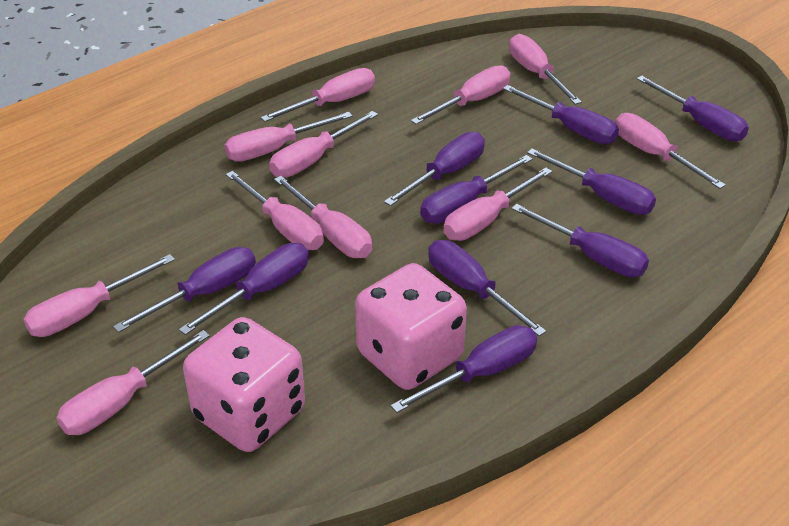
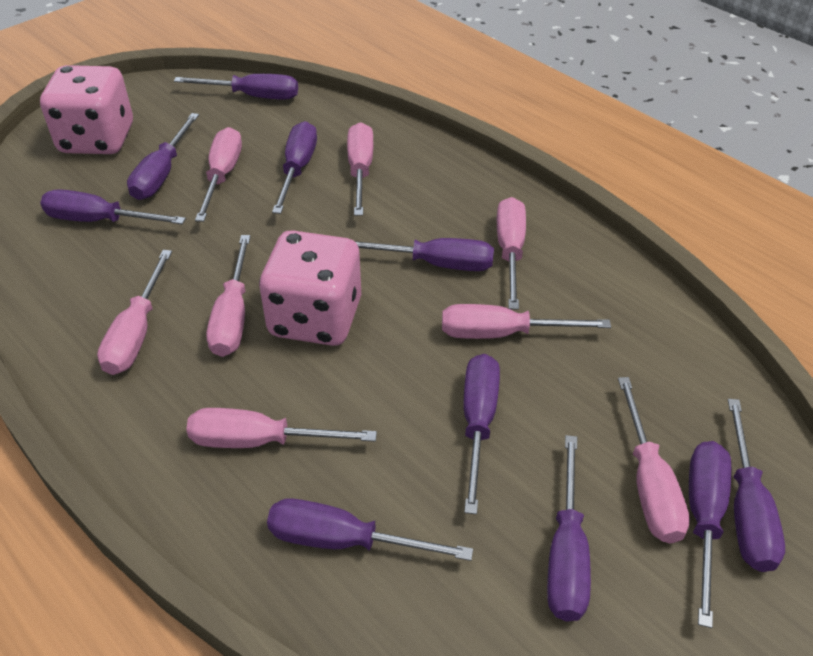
pink screwdriver: [23,254,175,337] [56,330,210,435] [225,112,353,162] [225,171,324,250] [261,68,375,122] [269,111,378,178] [274,176,372,258] [411,65,510,124] [443,168,552,241] [509,34,582,104] [615,113,726,189] = 11 -> [97,250,172,375] [186,408,377,448] [195,127,242,222] [206,235,250,357] [347,122,373,216] [442,304,611,339] [497,197,526,310] [618,377,690,544] = 8

